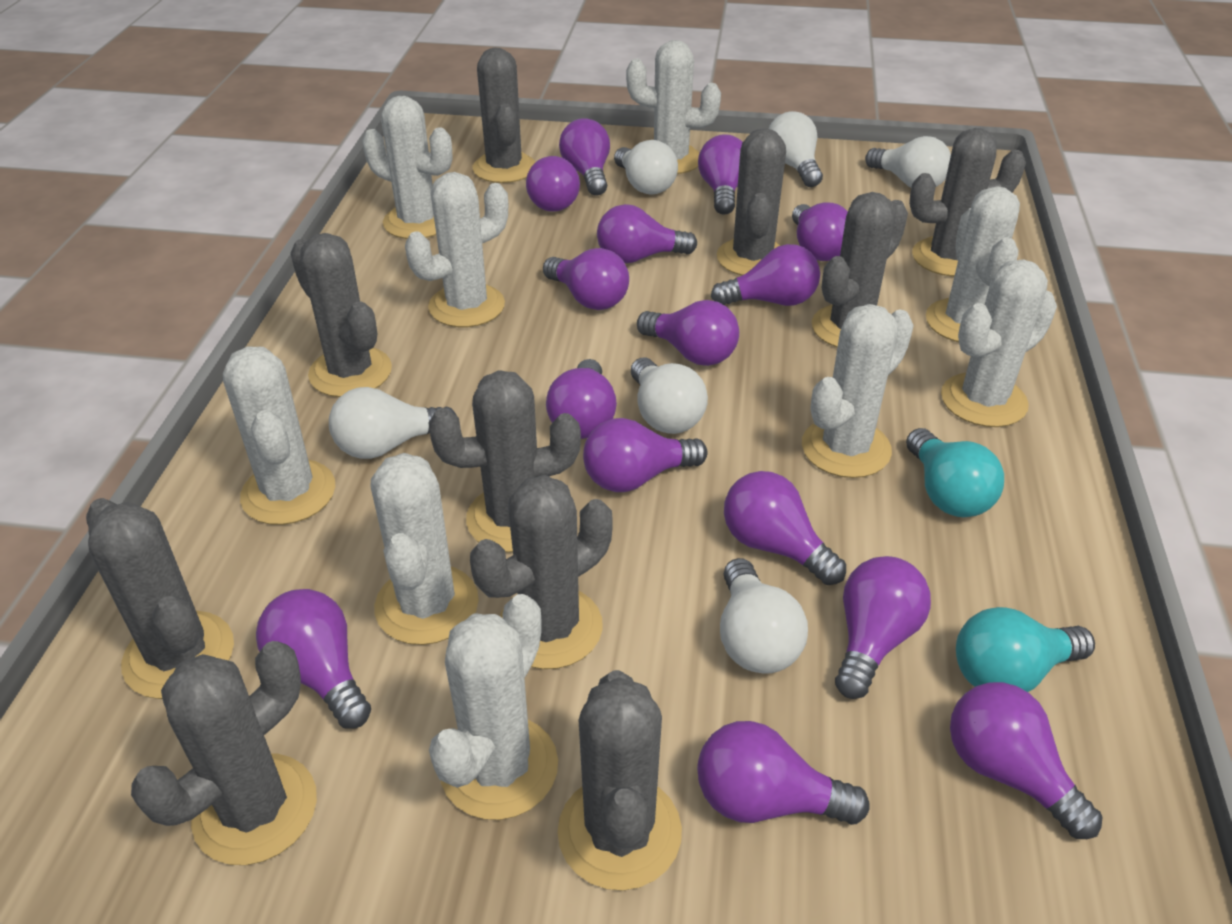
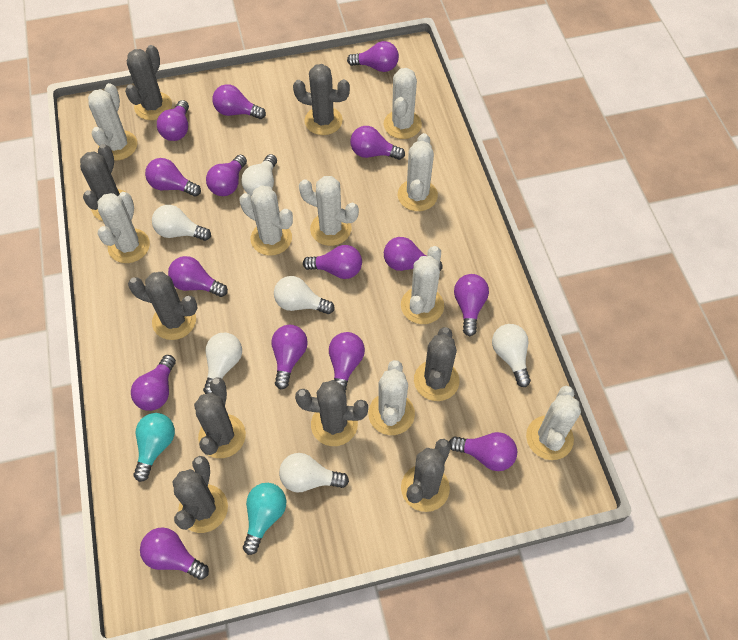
grey cactus: [86,498,234,699] [131,641,317,865] [290,233,392,397] [428,370,581,553] [470,475,613,669] [473,47,535,183] [557,670,682,891] [717,128,786,276] [812,192,908,347] [909,128,1026,276] = 10 -> [80,144,127,221] [125,45,172,120] [128,272,198,340] [172,456,228,533] [194,377,246,458] [293,64,350,135] [295,380,368,446] [401,439,451,512] [414,327,459,401] = 9

